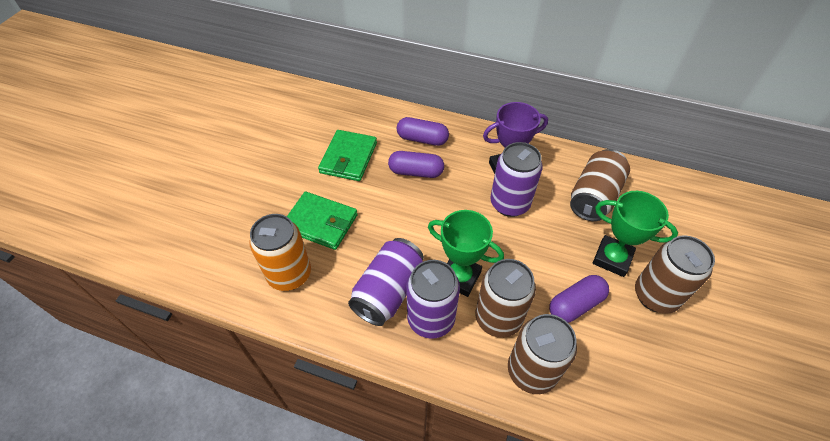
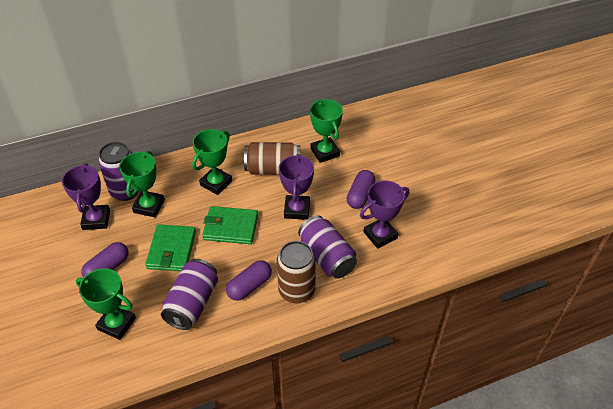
brown can: [475,259,536,338] [508,314,577,394] [570,149,630,221] [635,236,715,314] = 4 -> [244,142,300,175] [277,241,316,303] = 2
green trophy: [428,210,504,297] [593,191,678,277] = 2 -> [76,268,136,340] [119,151,165,217] [192,129,232,195] [310,99,343,163] = 4
orange can: [249,214,311,291] = 1 -> none = 0
purple trophy: [483,102,548,174] = 1 -> [62,163,110,230] [279,154,314,220] [360,180,409,249] = 3

